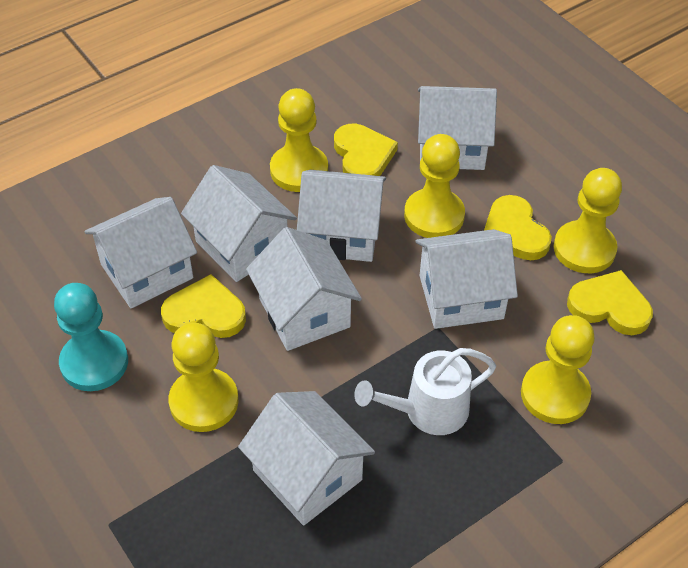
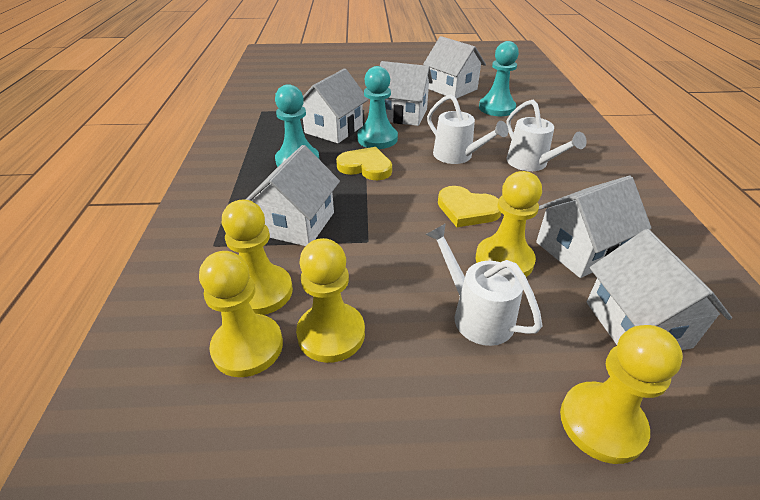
turquoise pawn: [54,283,128,391] = 1 -> [275,84,319,167] [357,66,398,149] [479,41,519,116] = 3
white house: [84,197,197,308] [181,165,297,282] [238,391,375,526] [246,227,362,351] [297,170,386,262] [415,229,518,329] [418,86,497,170] = 7 -> [246,145,340,246] [302,68,369,143] [380,61,433,126] [423,36,486,99] [536,176,652,278] [587,229,732,350] = 6
white watering can: [354,348,496,435] = 1 -> [426,223,542,346] [427,94,508,164] [506,100,587,171] = 3
yellow heart: [161,274,246,338] [334,124,398,176] [484,195,552,260] [567,270,653,335] = 4 -> [336,147,392,180] [438,186,501,227] = 2

